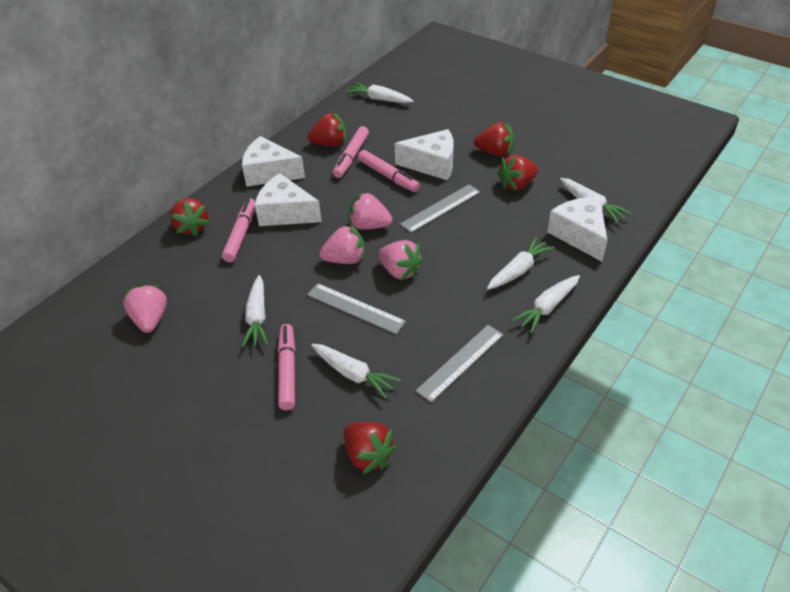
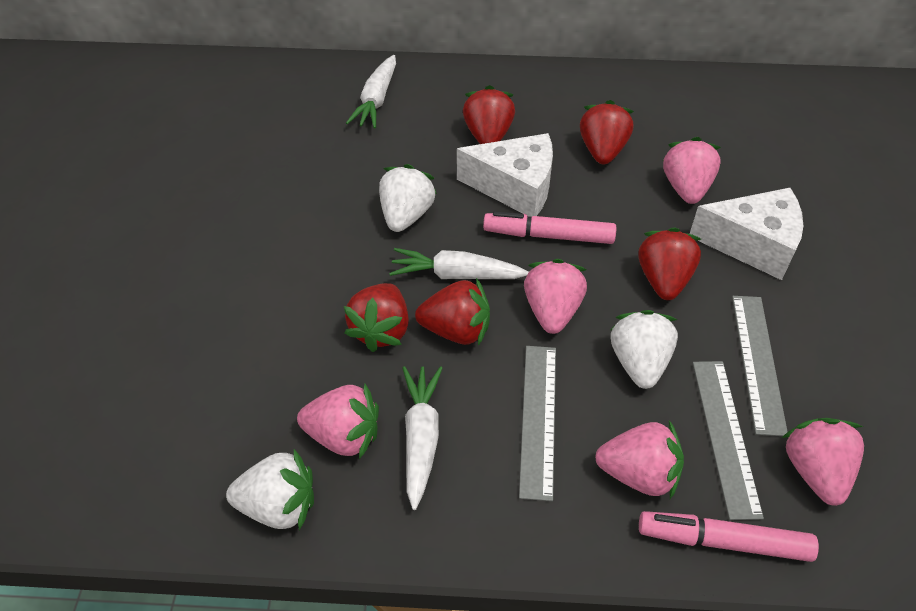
pink marker: [222,198,256,262] [278,324,295,410] [333,126,369,178] [358,150,420,192] = 4 -> [483,211,616,244] [639,511,819,562] = 2
pink strawberry: [122,284,167,333] [319,224,365,264] [349,191,393,230] [378,240,423,281] = 4 -> [297,384,379,459] [524,259,587,334] [595,420,684,499] [663,137,721,204] [782,418,864,506] = 5
white carrot: [242,275,268,347] [311,344,401,399] [346,82,413,103] [487,237,555,290] [511,275,580,334] [560,178,632,224] = 6 -> [346,55,396,129] [389,248,529,279] [402,366,442,510] = 3
white cheese: [242,136,305,187] [255,173,322,226] [395,129,454,180] [547,196,608,262] = 4 -> [457,133,553,217] [690,188,803,280] = 2
white strawberry: none = 0 -> [226,449,314,530] [379,164,437,232] [611,310,678,389] = 3

